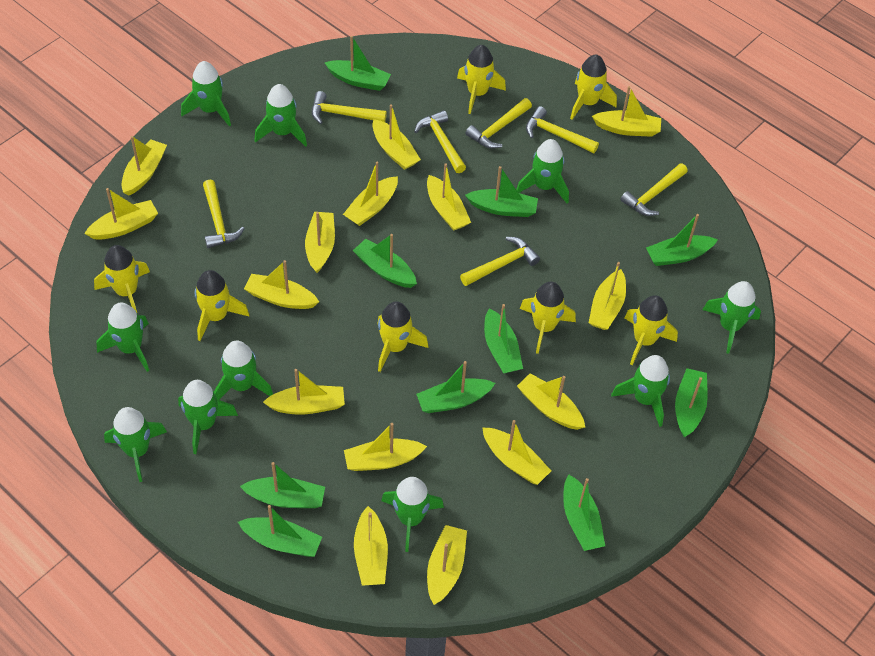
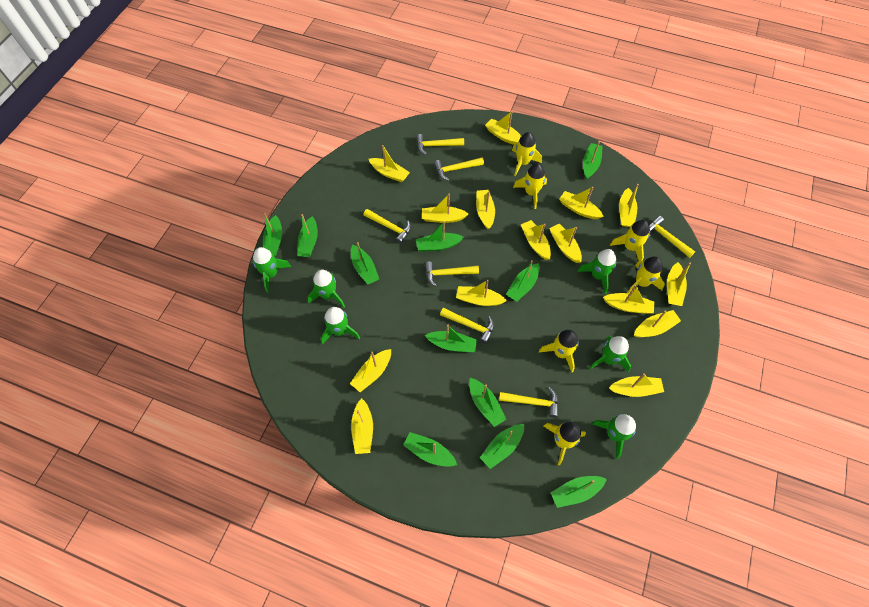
green boat: [238,505,322,557] [240,462,325,508] [324,36,391,91] [353,234,417,288] [416,361,496,413] [465,166,538,217] [484,304,523,373] [563,475,605,551] [646,214,718,266] [675,368,707,437] = 10 -> [263,213,282,256] [297,214,318,257] [351,242,379,284] [403,432,457,467] [416,221,464,252] [425,325,477,352] [469,378,507,427] [480,424,524,469] [506,260,540,301] [551,476,607,508] [583,141,603,179] = 11
green rocket: [97,303,149,372] [104,407,167,482] [178,380,238,454] [181,61,231,126] [214,341,273,400] [254,84,307,147] [381,477,444,552] [516,139,569,204] [611,355,670,427] [702,281,761,354] = 10 -> [253,247,291,293] [307,270,345,307] [321,307,360,344] [577,249,616,294] [589,336,631,372] [592,414,636,459] = 6
yellow rocket: [94,245,150,312] [195,270,249,341] [377,301,428,372] [457,45,506,114] [520,282,576,354] [570,54,617,120] [624,295,678,365] = 7 -> [512,132,542,176] [513,163,547,209] [539,330,579,372] [544,421,586,465] [610,220,650,261] [627,256,665,294] = 6

